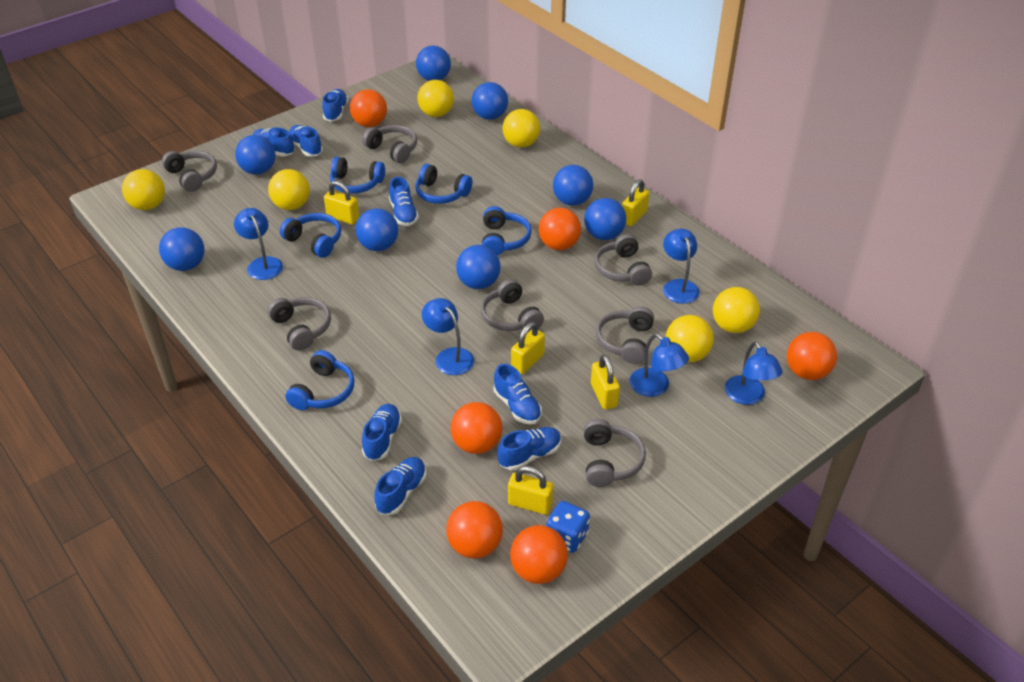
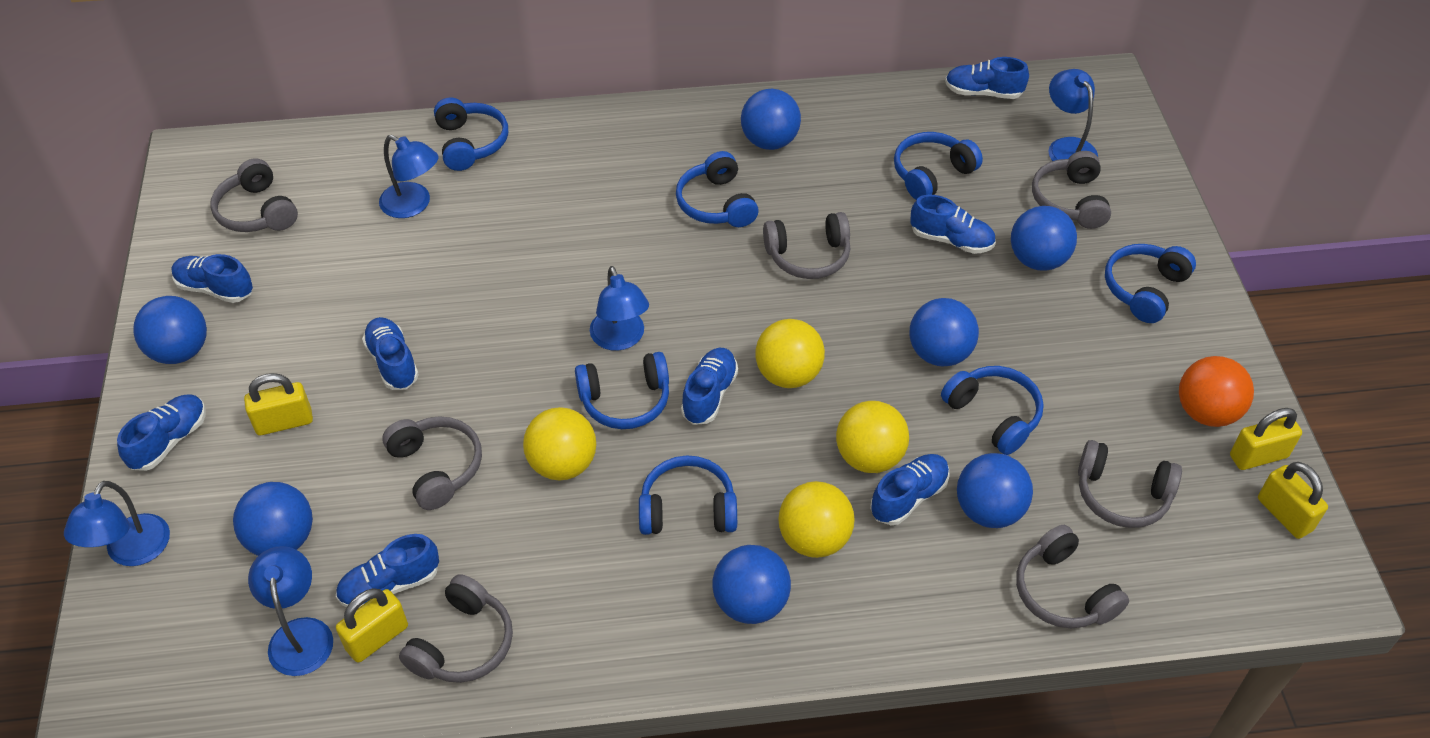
blue ball: [159,227,205,271] [235,135,275,175] [356,208,398,251] [416,46,451,81] [456,245,501,289] [472,82,508,120] [553,165,593,206] [584,198,626,240] = 8 -> [133,296,207,364] [233,482,313,556] [712,545,791,624] [741,89,801,150] [910,298,979,366] [957,453,1033,528] [1011,206,1077,271] = 7
blue dice: [546,501,590,553] = 1 -> none = 0
blue headphones: [280,213,341,258] [285,350,355,410] [330,157,385,193] [415,164,473,204] [482,206,532,256] = 5 -> [434,98,508,171] [575,352,669,429] [639,455,737,535] [676,151,759,227] [894,132,983,200] [941,366,1044,455] [1105,244,1196,323] = 7
orange ball: [350,89,387,127] [446,501,503,559] [451,402,502,454] [510,525,568,584] [539,208,581,250] [787,332,837,380] = 6 -> [1179,356,1254,427] = 1
yellow ball: [122,169,165,210] [268,169,310,210] [417,80,454,117] [503,109,540,148] [666,315,714,363] [713,287,760,333] = 6 -> [523,407,596,481] [755,319,825,388] [778,481,855,558] [836,401,909,473] = 4
yellow padlock: [324,181,359,225] [508,466,554,515] [511,322,545,374] [591,354,620,410] [622,179,649,226] = 5 -> [244,373,313,435] [336,588,408,663] [1230,408,1302,470] [1258,462,1328,539] = 4

